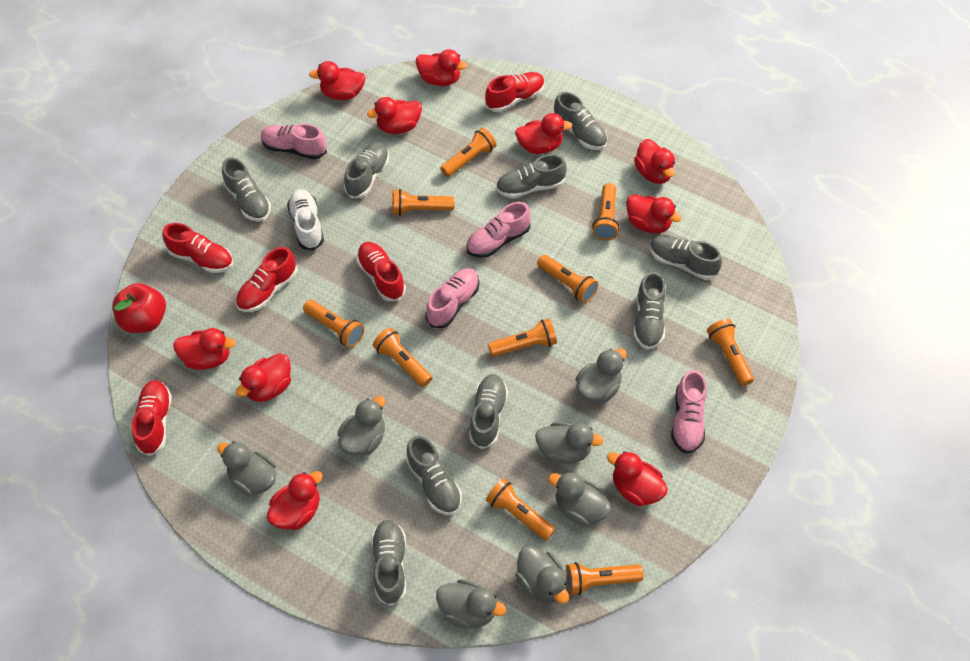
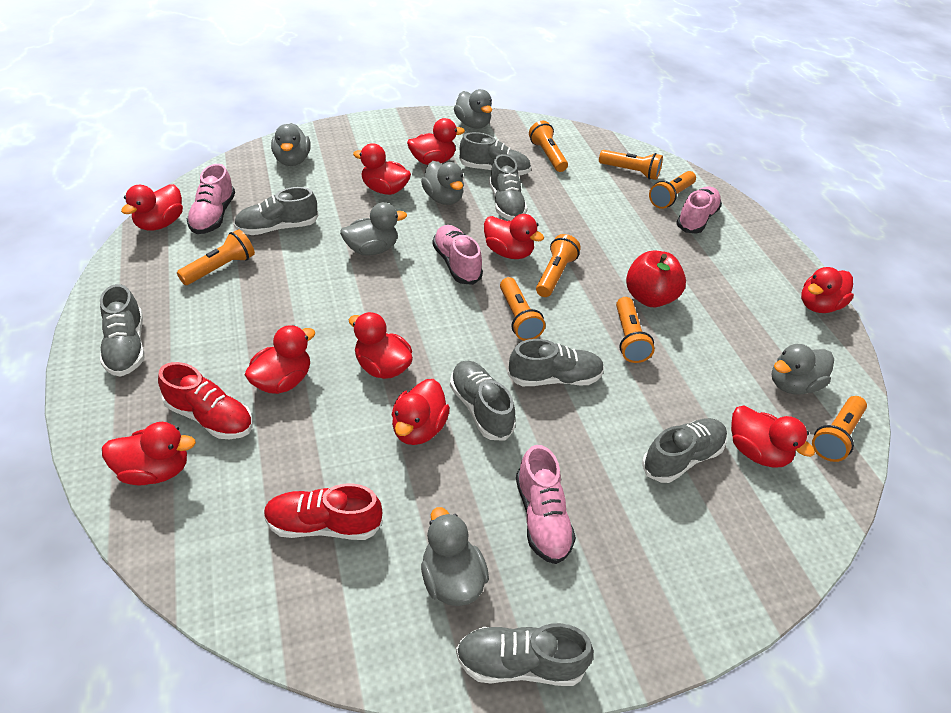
grey duck: [217,441,276,496] [337,396,385,456] [436,579,506,628] [515,546,569,604] [535,422,603,464] [548,472,611,526] [576,348,627,403] = 7 -> [271,123,311,166] [340,202,407,256] [421,161,464,205] [421,507,489,606] [454,89,492,129] [771,344,834,395] = 6
grey shoe: [222,157,271,222] [344,142,389,199] [371,520,406,606] [406,436,462,515] [469,374,508,449] [496,154,567,198] [553,92,607,150] [633,272,666,350] [649,235,722,280] = 9 -> [100,284,145,377] [234,187,318,235] [450,361,515,441] [456,623,594,686] [459,132,531,176] [489,154,527,220] [507,339,604,386] [642,418,727,483] = 8
orange flashlight: [303,300,364,348] [373,328,432,387] [392,189,455,216] [440,128,496,177] [486,478,555,541] [488,319,557,357] [537,255,598,303] [566,562,643,595] [592,183,619,241] [707,319,754,386] = 10 -> [177,229,255,285] [500,277,545,341] [529,121,568,172] [536,234,581,297] [599,150,663,180] [616,297,655,363] [649,171,696,209] [812,396,867,462] = 8
red shoe: [132,380,172,456] [162,223,233,273] [236,247,298,312] [356,242,406,301] [485,72,545,112] = 5 -> [158,362,252,439] [264,483,383,540] = 2
white shoe: [287,189,324,251] = 1 -> none = 0

